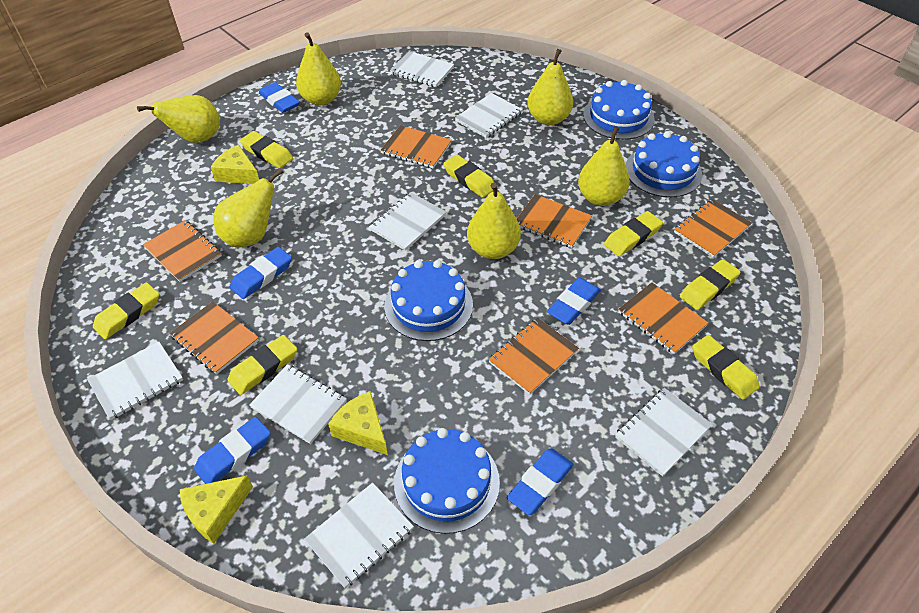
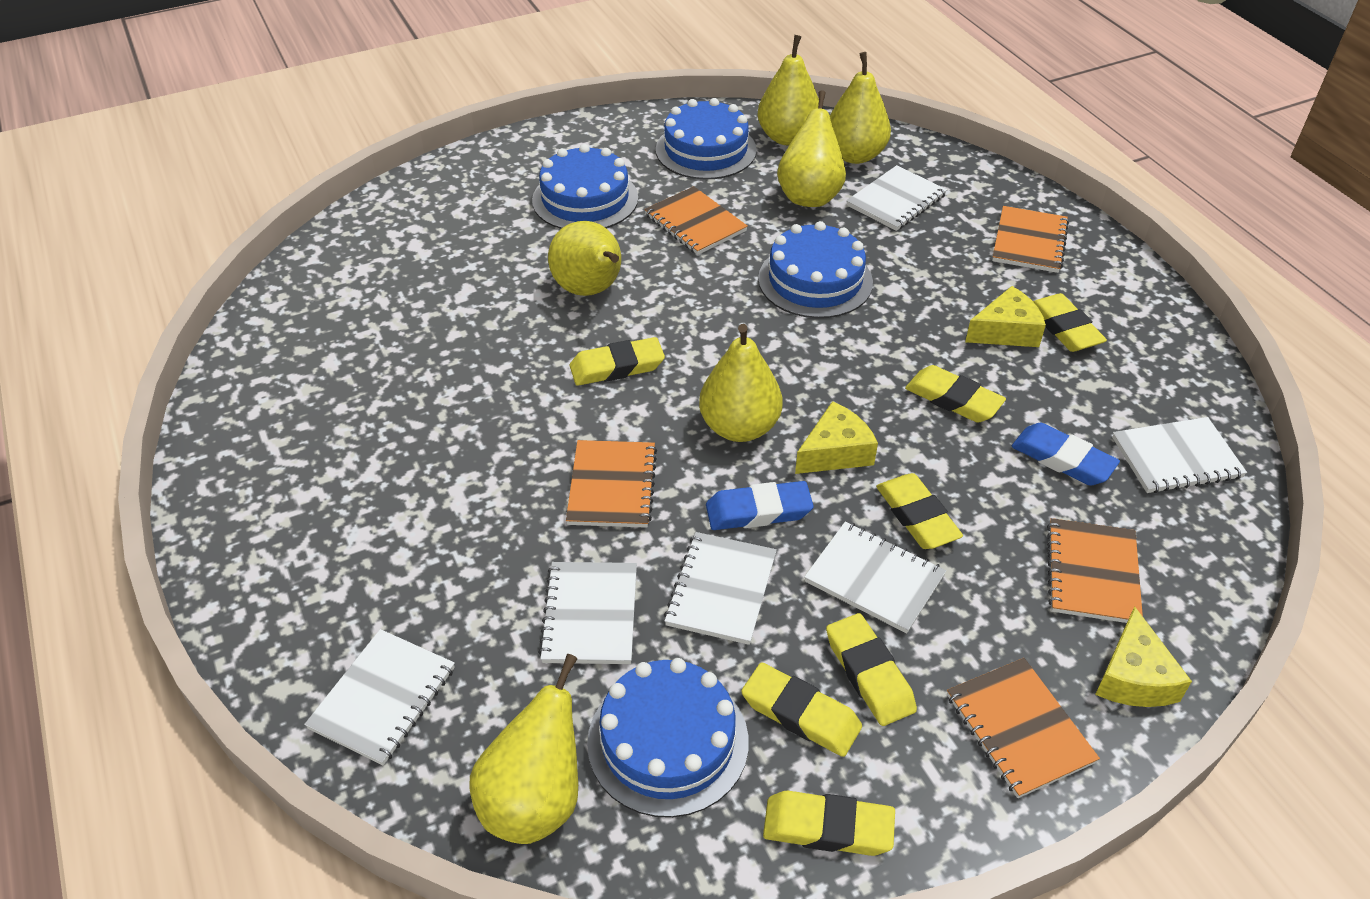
blue eraser: [194,417,271,484] [230,247,292,299] [259,82,300,113] [507,448,574,515] [547,278,601,325] = 5 -> [706,481,814,530] [1012,423,1120,486] = 2
orange notebook: [143,220,222,282] [169,301,259,374] [381,125,452,168] [488,318,579,395] [517,194,592,248] [618,282,708,354] [674,199,752,258] = 7 -> [566,440,657,528] [644,186,748,255] [947,658,1100,798] [992,206,1069,273] [1047,518,1143,623] = 5
white notebook: [87,342,183,420] [249,364,347,444] [304,483,414,589] [369,192,446,251] [390,51,454,87] [455,93,523,138] [615,388,712,476] = 7 -> [304,629,455,765] [538,562,637,664] [664,532,777,645] [804,522,946,633] [846,165,947,231] [1112,417,1247,493] = 6

